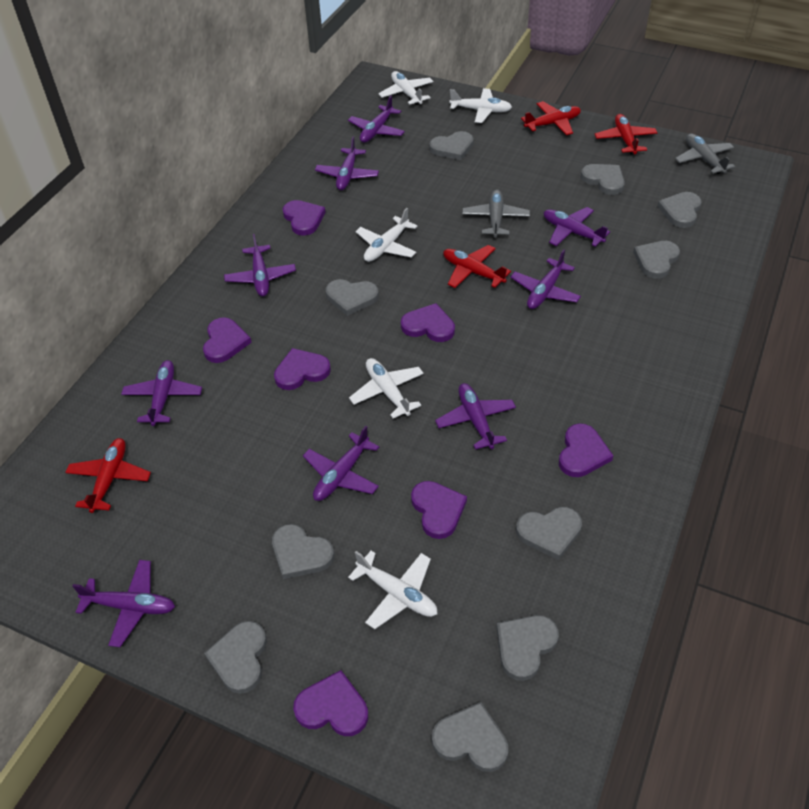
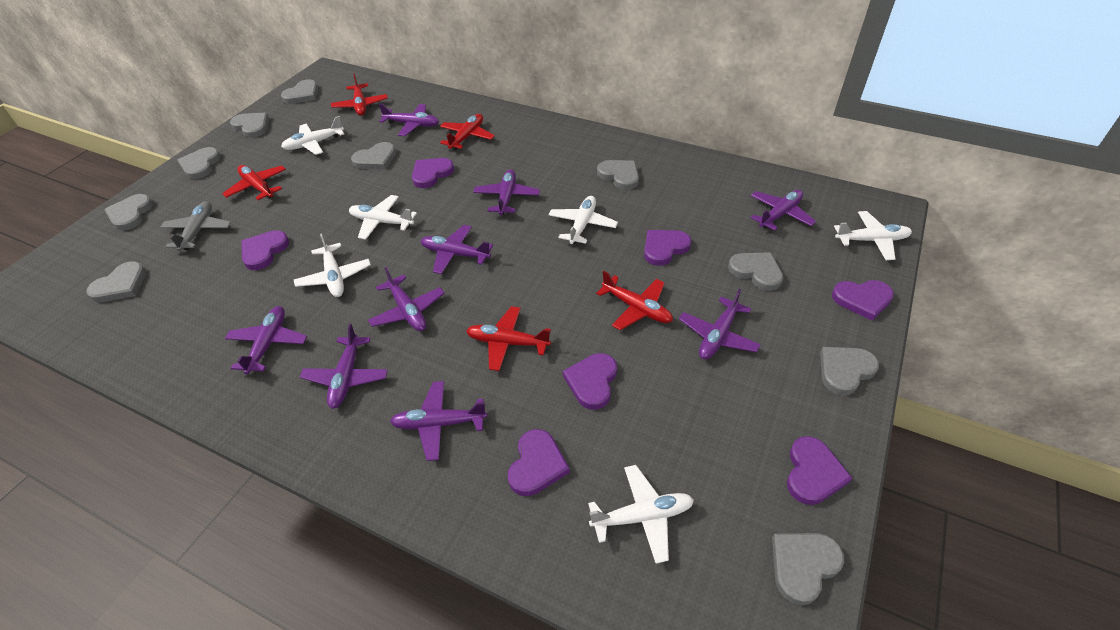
grey plane: [462,189,530,237] [675,133,735,174] = 2 -> [160,201,231,251] = 1
red plane: [65,438,151,513] [443,245,511,288] [521,101,581,135] [595,114,657,155] = 4 -> [222,165,286,200] [331,73,388,116] [440,114,495,150] [466,306,551,371] [596,271,673,330] = 5
white plane: [348,551,437,629] [349,358,424,419] [355,208,418,262] [378,71,433,105] [449,88,512,123] = 5 -> [281,116,344,155] [294,233,371,297] [349,195,417,240] [549,196,618,244] [588,465,694,564] [834,211,912,260] = 6

